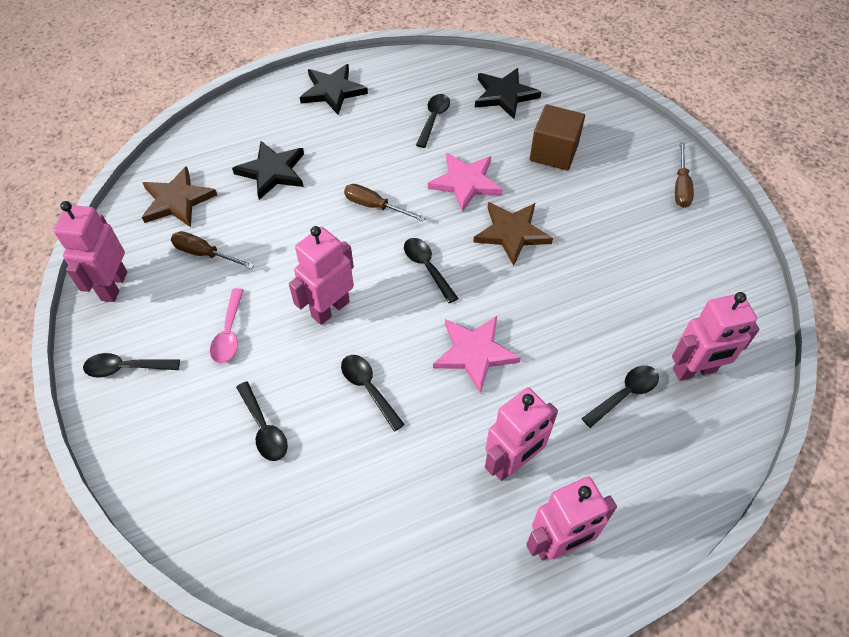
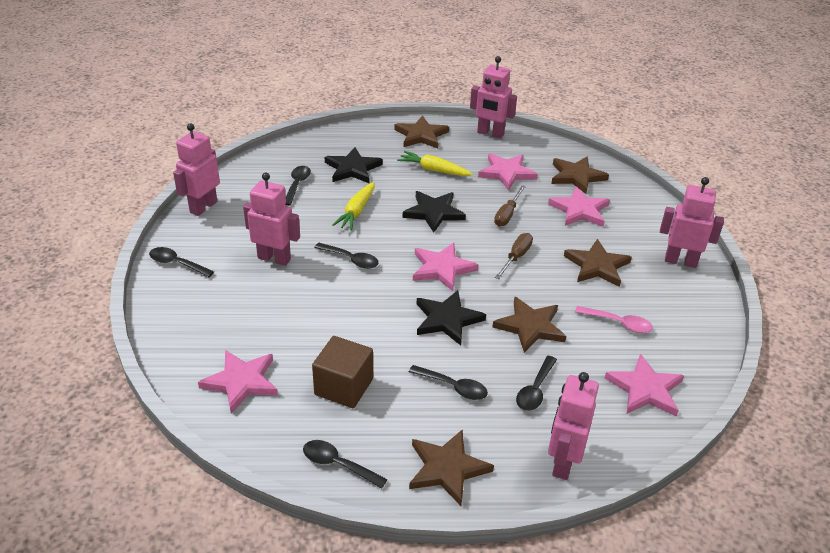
brown screwdriver: [171,231,254,269] [344,184,425,221] [675,142,694,208] = 3 -> [494,186,526,227] [495,233,533,279] = 2
brown star: [142,166,217,227] [473,202,553,266] = 2 -> [395,115,449,149] [409,429,494,506] [493,296,566,353] [551,157,609,194] [564,239,632,287] = 5
pink star: [428,153,503,212] [433,316,521,393] = 2 -> [198,350,278,414] [413,243,478,291] [478,153,537,191] [548,186,610,227] [605,354,684,416] = 5
yellow carrot: none = 0 -> [332,182,374,230] [397,151,473,176] = 2

